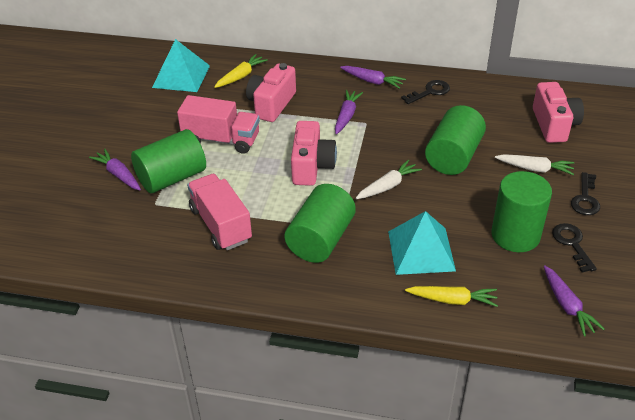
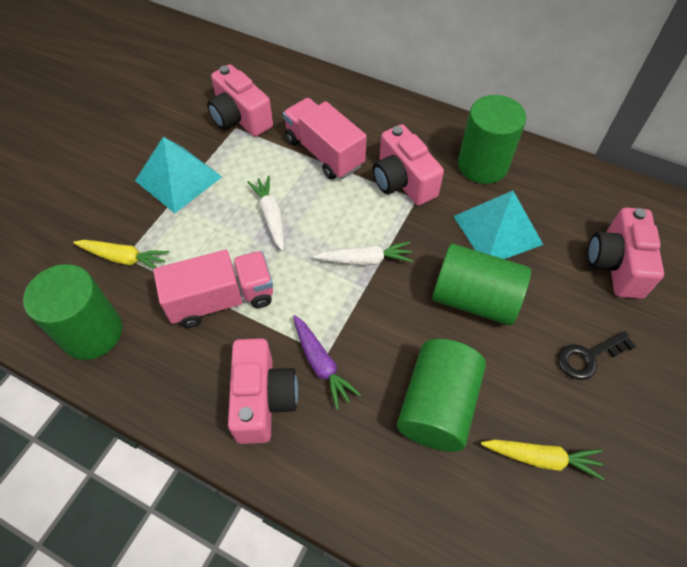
black key: [401,80,450,104] [552,223,597,273] [571,172,600,215] = 3 -> [558,331,636,380] = 1
pink camera: [246,63,296,122] [291,121,337,186] [533,82,584,143] = 3 -> [207,64,273,137] [228,338,298,444] [373,124,444,206] [588,208,664,299] = 4
purple carrot: [89,149,141,190] [335,90,363,134] [340,66,406,89] [544,265,604,336] = 4 -> [293,315,361,410] = 1

